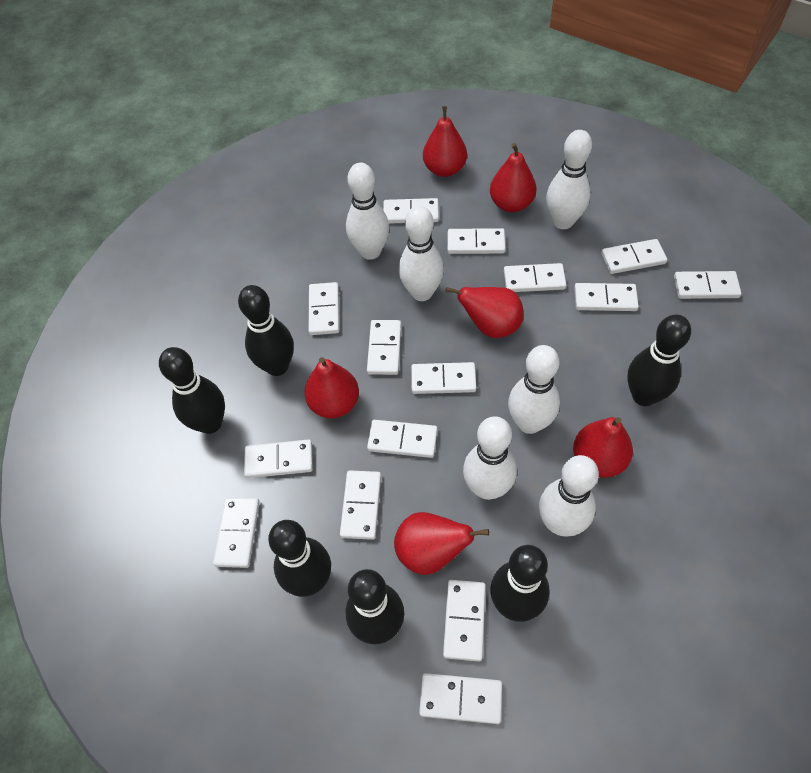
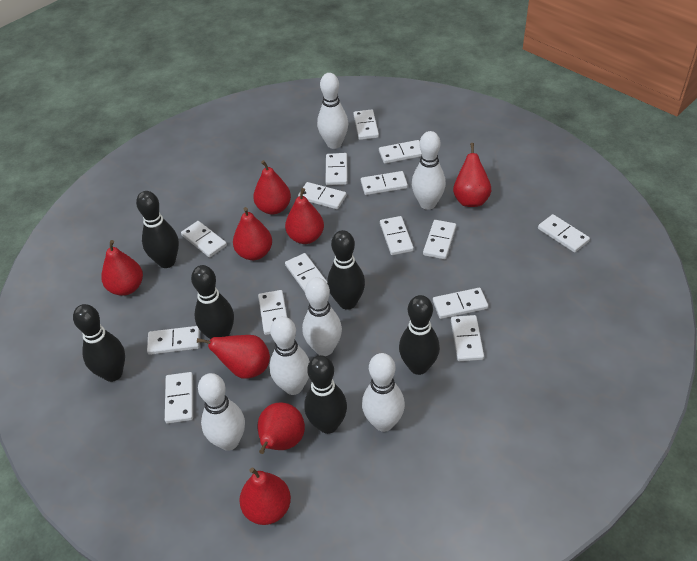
red pear: [304,357,359,418] [394,512,489,575] [423,106,467,177] [446,287,524,338] [490,143,537,212] [573,417,633,478] = 6 -> [101,240,143,296] [197,335,270,379] [233,207,272,260] [239,467,291,525] [253,160,291,215] [258,403,305,454] [285,188,324,244] [453,143,491,207] = 8

